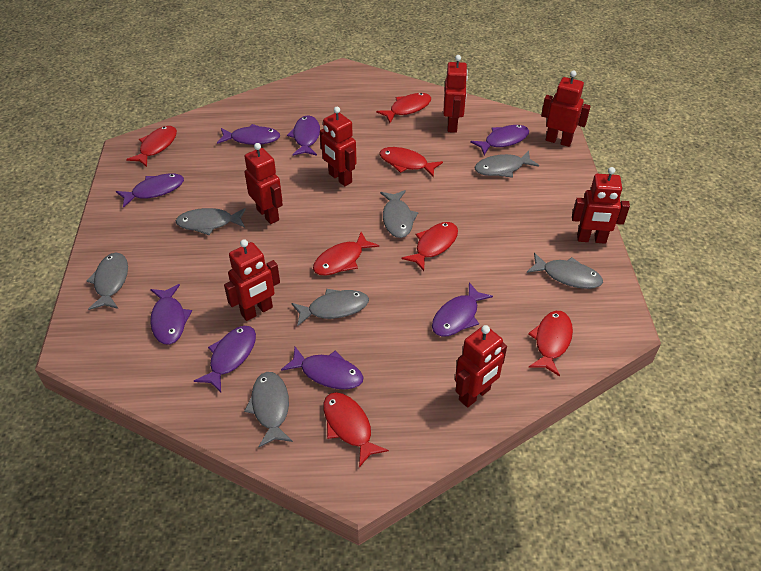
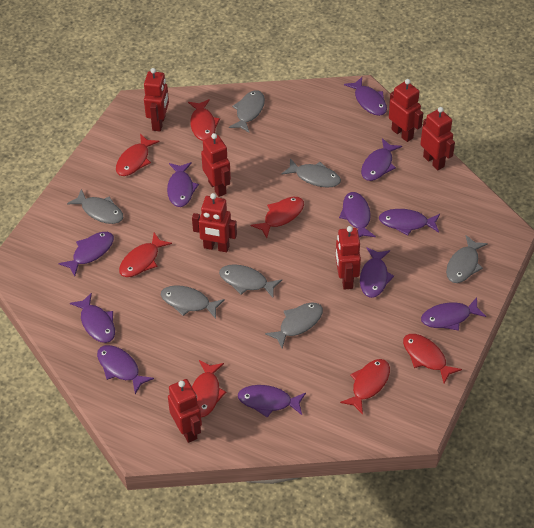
purple fish: [116,173,184,208] [150,284,192,344] [194,326,256,392] [217,124,280,145] [281,347,363,389] [287,115,320,156] [432,282,493,337] [470,125,529,155] = 8 -> [58,232,114,276] [70,292,115,343] [97,345,154,394] [167,162,199,207] [238,385,306,418] [339,192,376,237] [344,77,387,116] [360,247,394,298] [361,138,402,181] [379,209,440,235] [421,298,486,331] = 11

